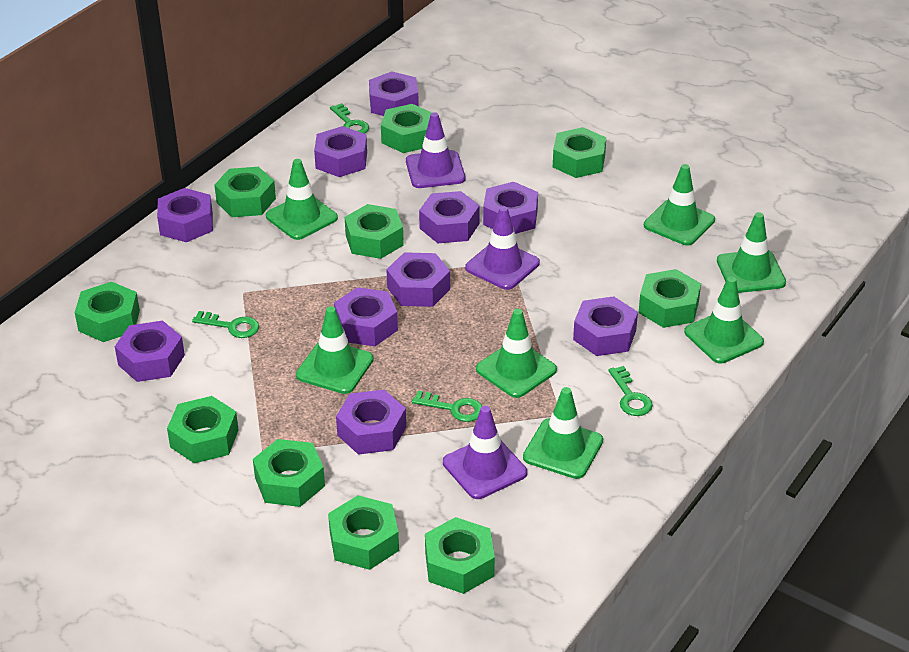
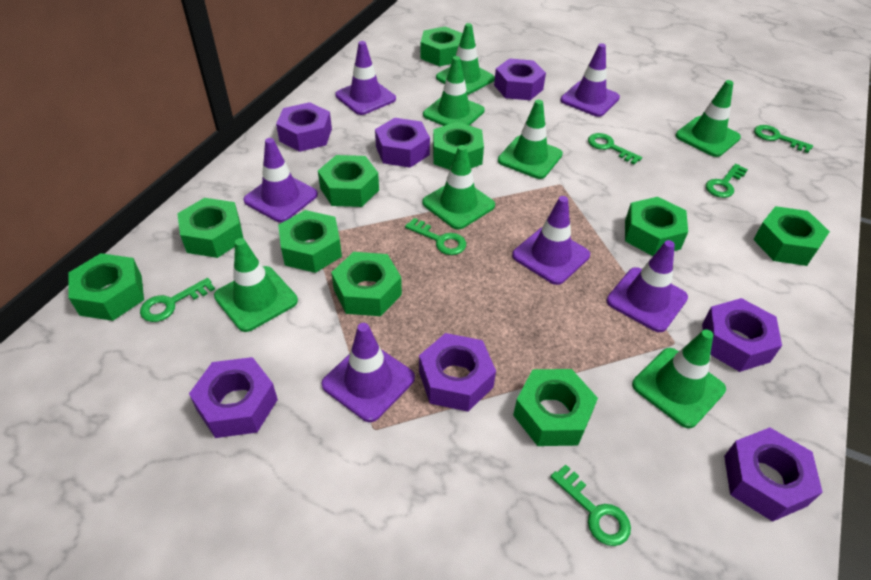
green key: [192,311,259,338] [330,103,369,134] [412,391,482,422] [608,366,653,416] = 4 -> [140,278,215,322] [405,218,466,255] [550,464,631,546] [588,133,642,164] [706,164,748,198] [754,125,813,153] = 6
purple nut: [115,321,185,382] [157,188,213,242] [314,126,367,177] [334,287,398,346] [336,390,406,455] [369,71,419,116] [386,252,450,307] [419,191,480,243] [483,182,538,234] [573,296,638,356] = 10 -> [189,357,278,438] [276,102,332,152] [375,118,430,168] [419,333,496,412] [494,58,546,100] [702,298,782,372] [724,428,823,522] = 7
purple traffic cone: [406,112,466,188] [443,406,527,499] [465,206,540,290] = 3 -> [244,138,318,222] [321,323,415,422] [335,41,396,115] [512,196,590,285] [561,43,620,117] [607,240,688,332] = 6

